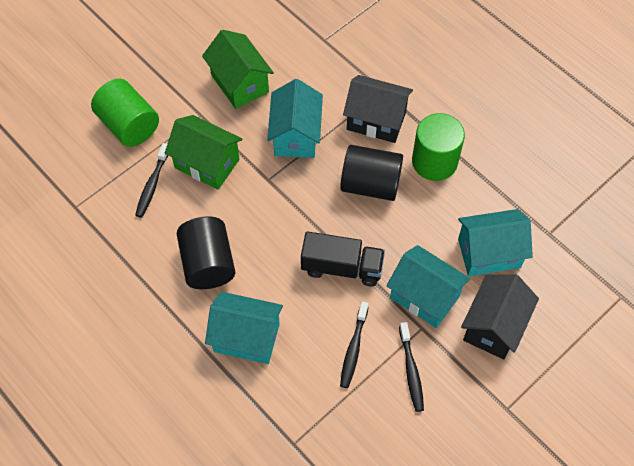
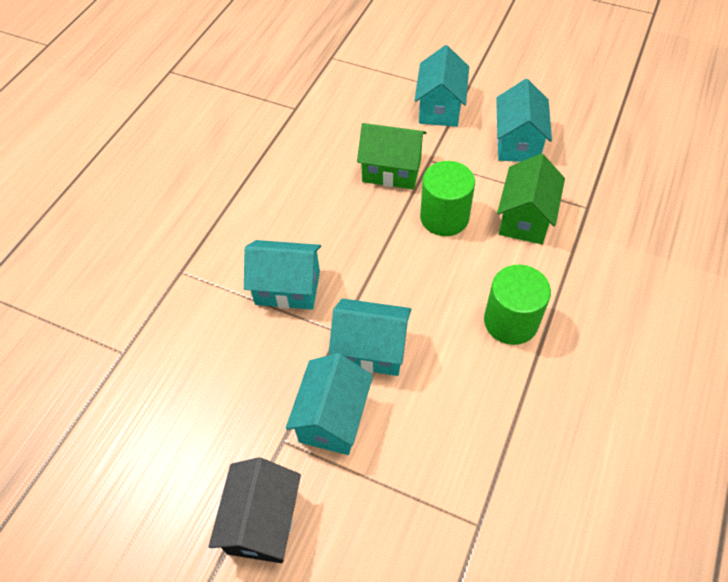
black cylinder: [177,216,235,289] [340,145,403,201] = 2 -> none = 0
black house: [343,75,413,143] [461,275,539,359] = 2 -> [208,457,301,563] = 1
black toothbrush: [135,143,168,218] [340,301,368,388] [399,322,424,412] = 3 -> none = 0
black truck: [301,231,385,287] = 1 -> none = 0
turquoise house: [205,292,283,364] [267,79,323,158] [386,245,471,328] [458,209,533,276] = 4 -> [244,240,321,310] [286,353,373,455] [329,298,411,376] [415,45,469,127] [496,79,552,162] = 5

